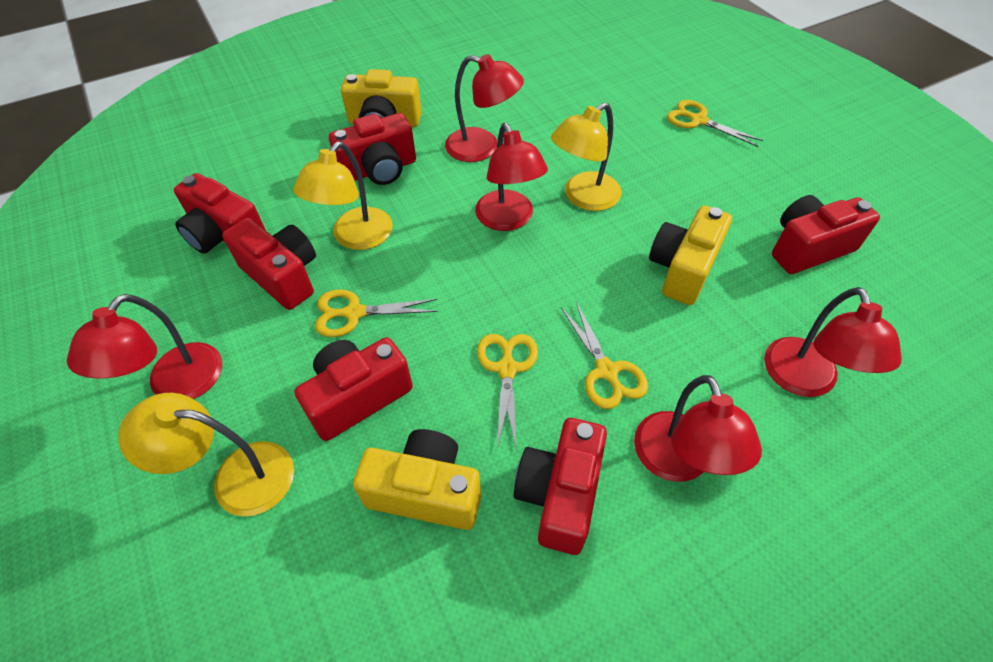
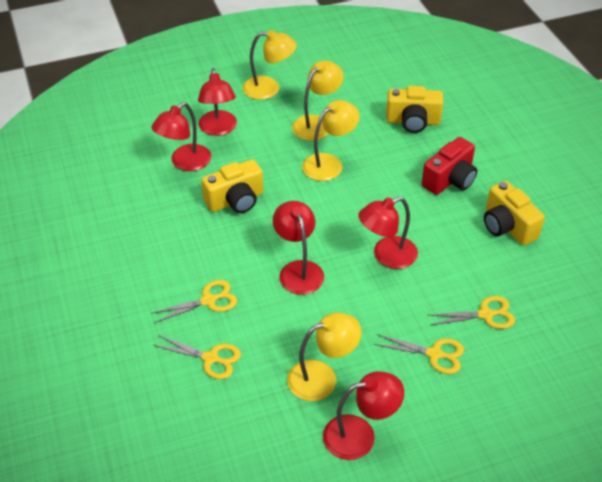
red camera: [174,173,265,254] [222,218,316,310] [294,337,413,441] [329,113,416,185] [514,418,607,555] [772,195,880,274] = 6 -> [422,137,477,195] = 1
yellow lamp: [118,393,294,516] [293,142,393,250] [551,102,622,211] = 3 -> [243,30,297,100] [287,313,362,401] [292,60,344,141] [302,100,360,181] = 4

